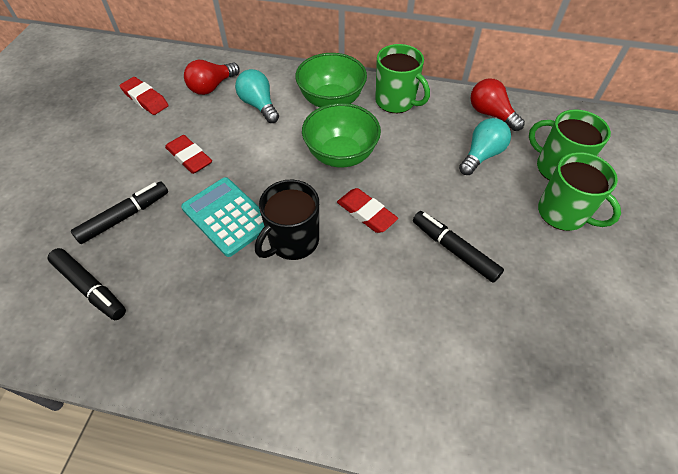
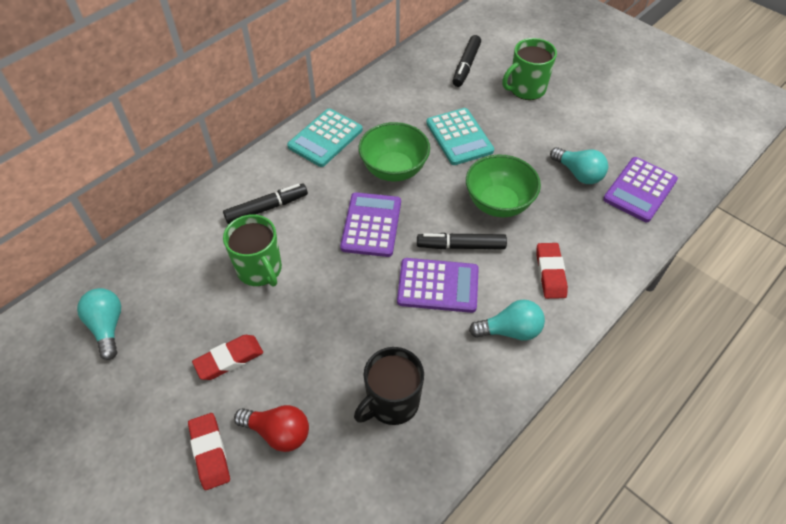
green mug: [375,44,430,113] [529,109,611,181] [538,152,621,231] = 3 -> [223,214,282,286] [502,38,557,100] = 2
purple calculator: none = 0 -> [340,192,401,257] [397,258,479,313] [603,157,678,222] = 3
red light bulb: [184,60,240,95] [471,78,525,131] = 2 -> [234,405,309,452] = 1
turquoise calculator: [181,177,265,257] = 1 -> [287,109,363,167] [426,108,494,165] = 2
turquoise light bulb: [235,69,279,123] [459,118,511,175] = 2 -> [77,288,121,360] [469,300,545,341] [550,147,608,184] = 3

